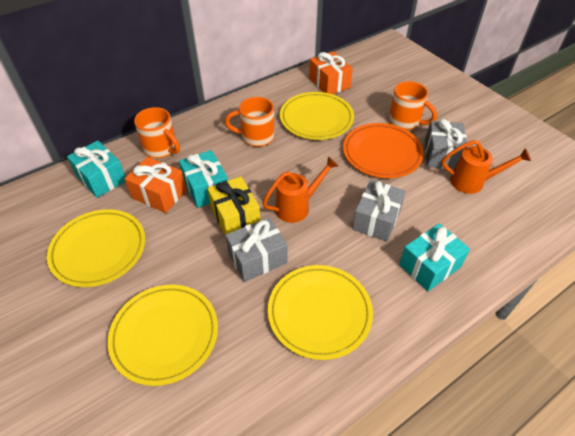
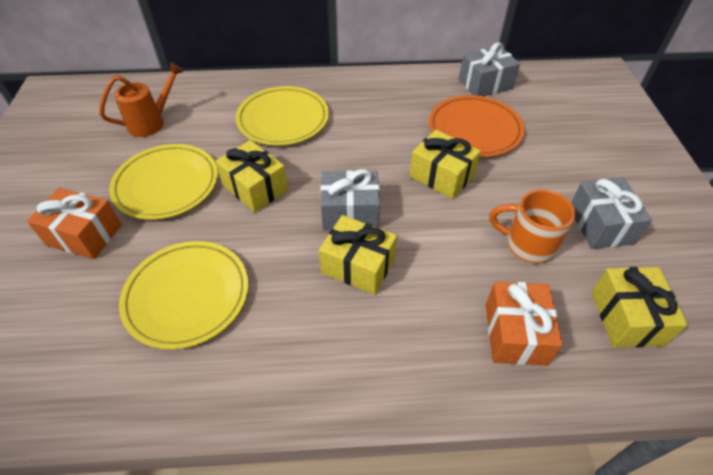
orange mug: [134,107,180,158] [225,97,275,147] [389,81,437,130] = 3 -> [489,189,575,263] = 1
orange watering can: [262,156,339,223] [442,140,531,194] = 2 -> [99,62,184,137] = 1
turquoise gift: [67,140,126,198] [179,150,228,208] [399,223,470,291] = 3 -> none = 0
yellow gift: [207,176,260,235] = 1 -> [216,140,288,213] [319,215,397,295] [410,130,481,199] [591,267,688,347] = 4
yellow plate: [47,209,145,287] [108,285,218,386] [268,265,373,360] [280,92,354,140] = 4 -> [109,144,218,220] [119,241,248,350] [236,86,329,146] = 3

